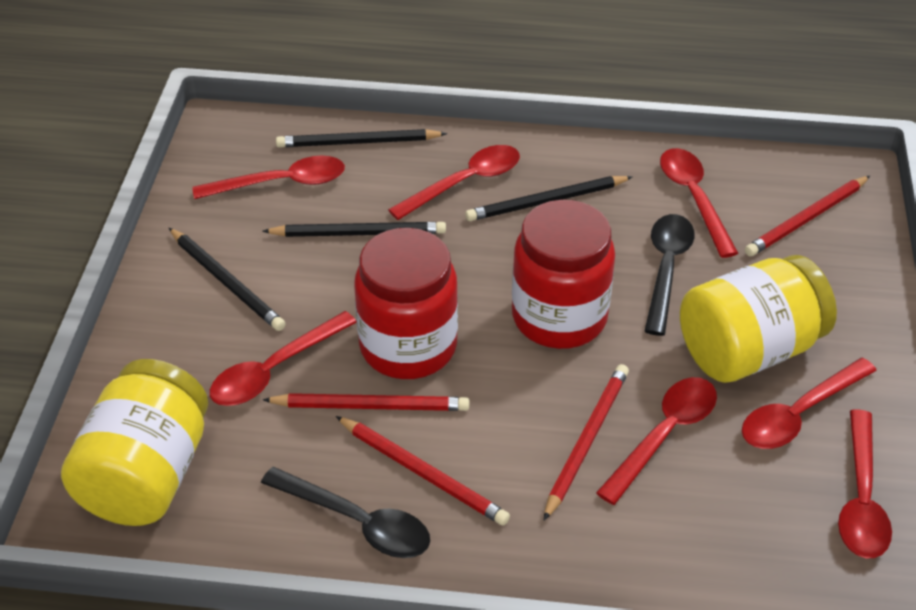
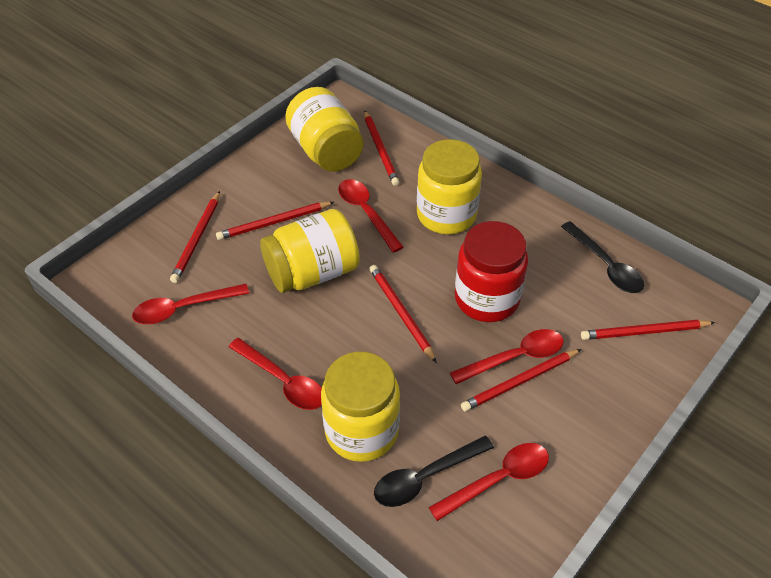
black pencil: [169,228,286,331] [262,222,446,237] [276,129,447,148] [465,176,632,221] = 4 -> none = 0
red jar: [354,228,458,379] [512,200,615,349] = 2 -> [455,221,528,322] = 1
red pencil: [262,393,469,411] [336,416,510,525] [544,364,629,520] [745,176,870,256] = 4 -> [170,191,220,283] [216,202,334,240] [364,110,399,186] [369,265,437,363] [461,349,581,412] [581,320,715,340] = 6
red spoon: [192,156,345,199] [210,311,357,406] [388,145,520,220] [596,377,717,505] [660,148,738,258] [742,358,877,449] [838,409,892,558] = 7 -> [132,284,249,324] [229,338,322,410] [338,179,403,253] [429,443,549,521] [450,329,564,384] = 5
yellow jar: [61,359,208,526] [680,255,837,383] = 2 -> [260,209,360,293] [285,87,364,172] [321,352,400,462] [417,139,482,234] = 4

